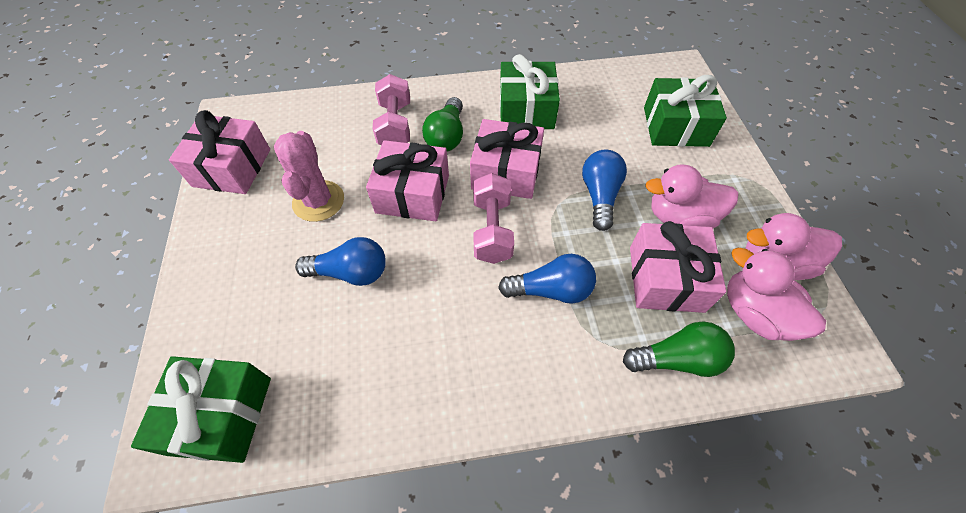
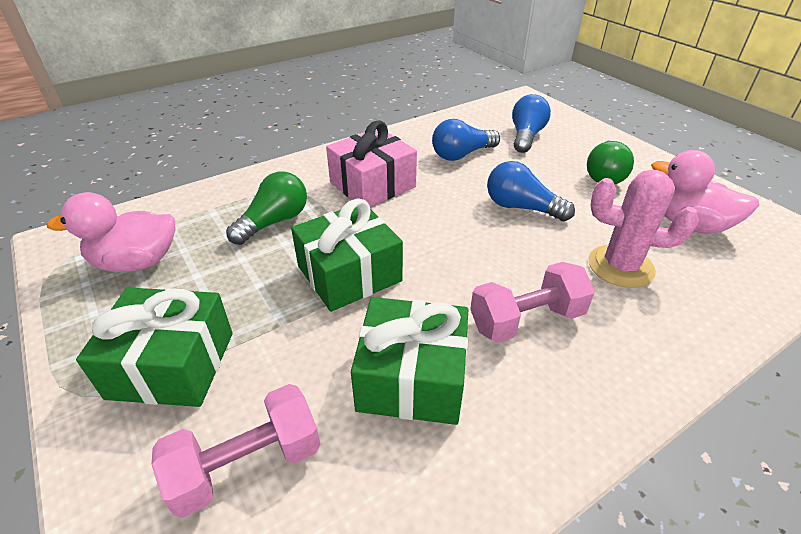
pink duck: [645,164,739,229] [727,248,826,341] [745,213,842,280] = 3 -> [47,192,175,272] [651,150,759,234] = 2
pink gift: [169,110,270,194] [366,140,449,221] [470,119,544,199] [630,221,726,313] = 4 -> [326,121,417,207] = 1

